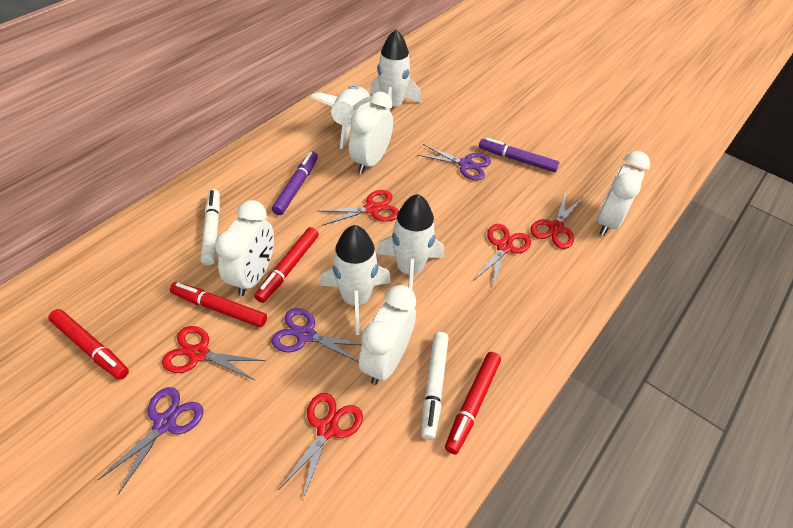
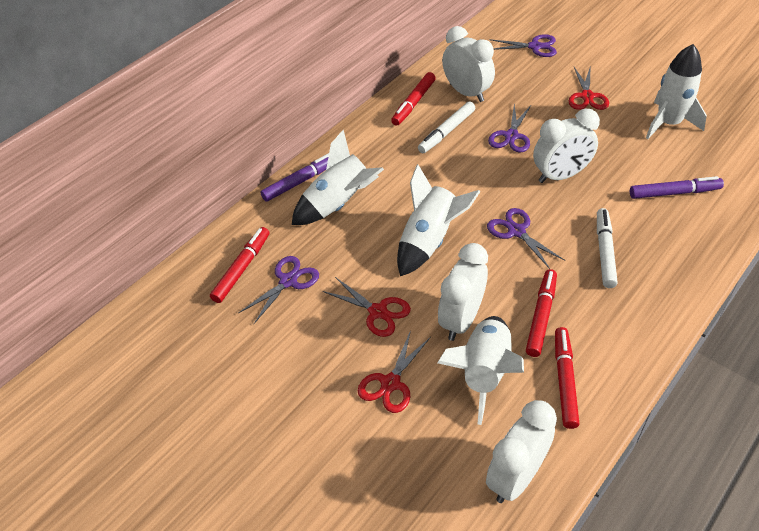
purple scissors: [98,387,204,495] [272,308,362,362] [418,144,491,181] = 3 -> [238,256,319,324] [487,208,565,269] [488,104,531,152] [489,34,557,57] = 4
red scissors: [162,326,266,381] [279,393,363,502] [318,190,399,226] [474,224,531,289] [530,192,582,249] = 5 -> [323,277,411,337] [357,330,431,413] [569,65,609,110] = 3

